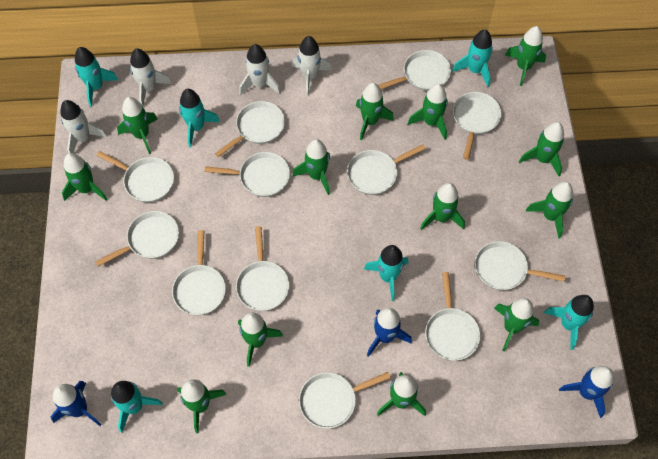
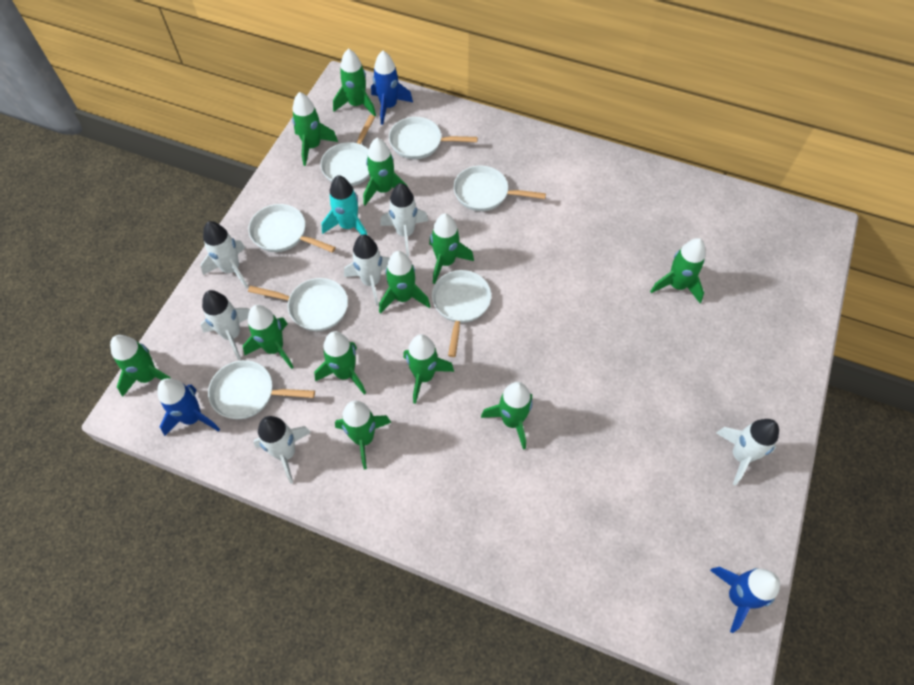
green rocket: [62,153,108,201] [117,97,158,154] [177,379,226,433] [238,312,283,367] [293,139,330,195] [356,83,394,140] [377,372,426,416] [408,84,448,140] [420,183,465,230] [494,298,539,351] [505,26,546,86] [519,122,564,176] [526,181,573,239] = 13 -> [110,335,171,397] [243,305,294,369] [292,92,338,166] [314,331,366,394] [333,49,376,117] [335,401,391,469] [363,138,408,205] [379,251,430,314] [403,334,454,404] [429,214,474,284] [481,382,532,450] [650,238,706,303] = 12
turquoise rocket: [75,47,119,107] [111,381,162,433] [179,89,220,147] [364,245,409,301] [452,30,493,87] [544,295,594,350] = 6 -> [321,175,367,235] = 1
white pan: [95,211,179,267] [96,151,174,203] [172,230,226,315] [205,152,290,197] [215,101,285,157] [236,227,289,311] [299,372,391,429] [347,144,426,195] [378,50,451,91] [425,272,480,361] [453,92,502,160] [475,241,565,290] = 12 -> [208,360,315,419] [248,204,336,253] [248,278,348,331] [320,115,375,186] [389,117,478,159] [432,270,491,357] [453,166,546,211] = 7
white rocket: [60,100,107,153] [130,48,172,106] [239,44,281,95] [291,36,332,96] = 4 -> [201,221,248,288] [201,290,250,360] [253,416,311,484] [344,234,390,306] [380,183,428,256] [716,419,779,486] = 6

